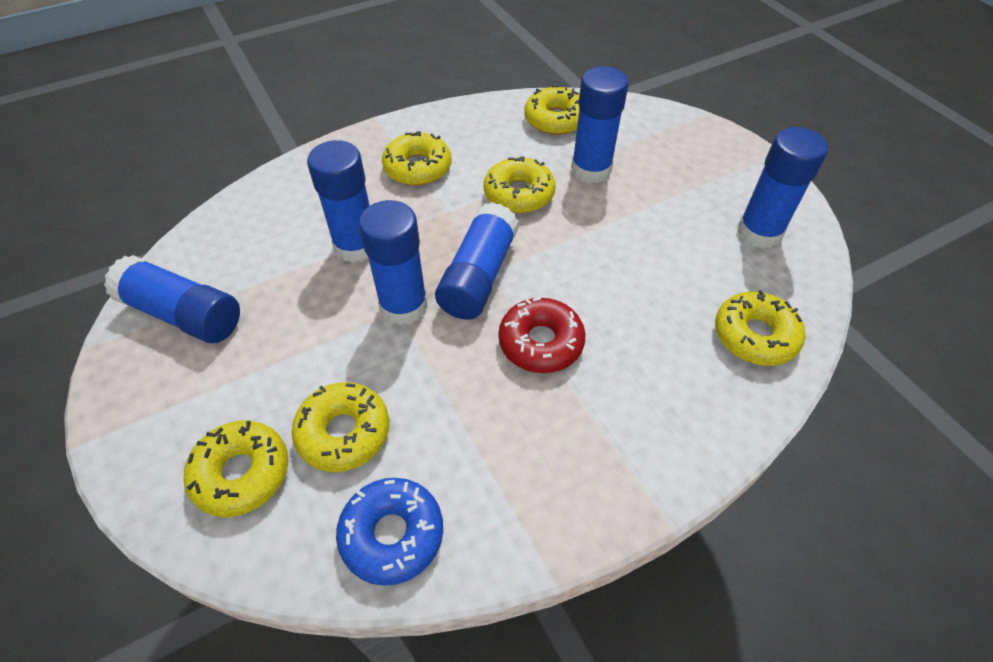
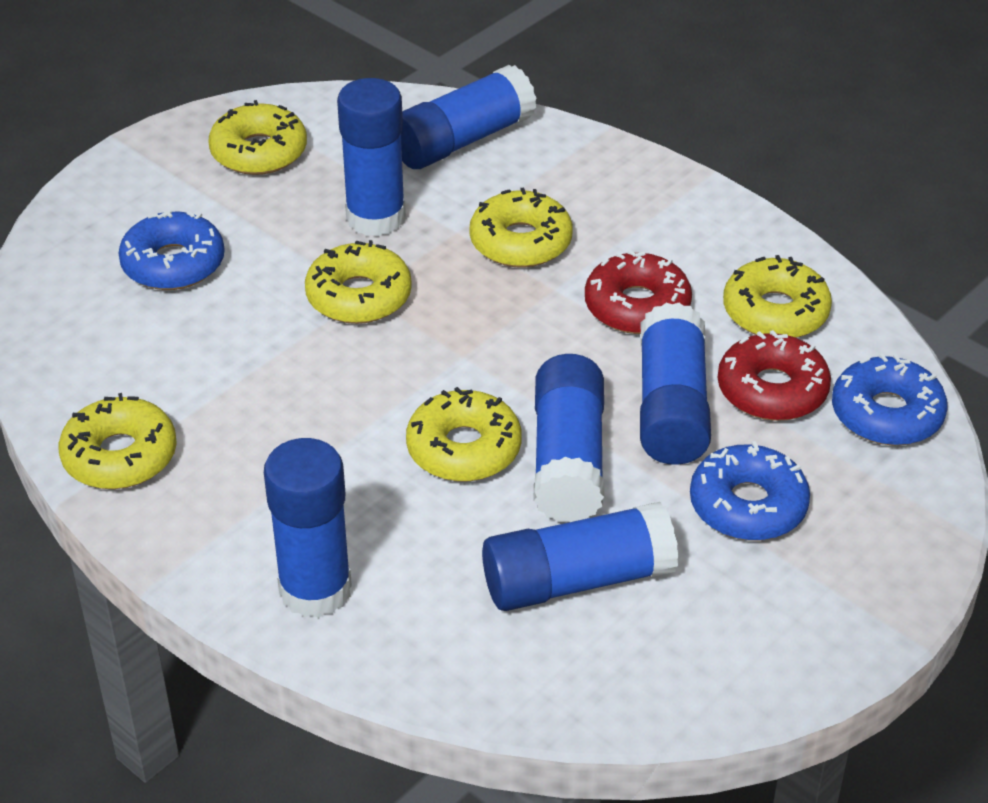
blue donut: [336,478,443,586] = 1 -> [118,210,225,290] [690,441,810,541] [832,353,948,446] = 3
red donut: [499,297,586,373] = 1 -> [585,250,692,334] [718,330,831,421] = 2

